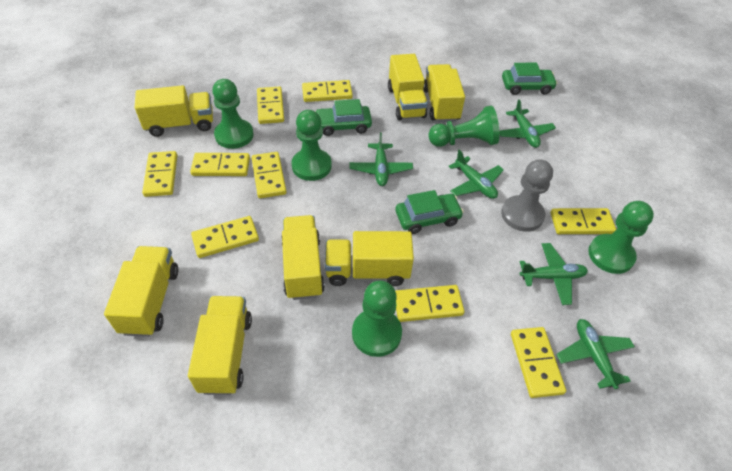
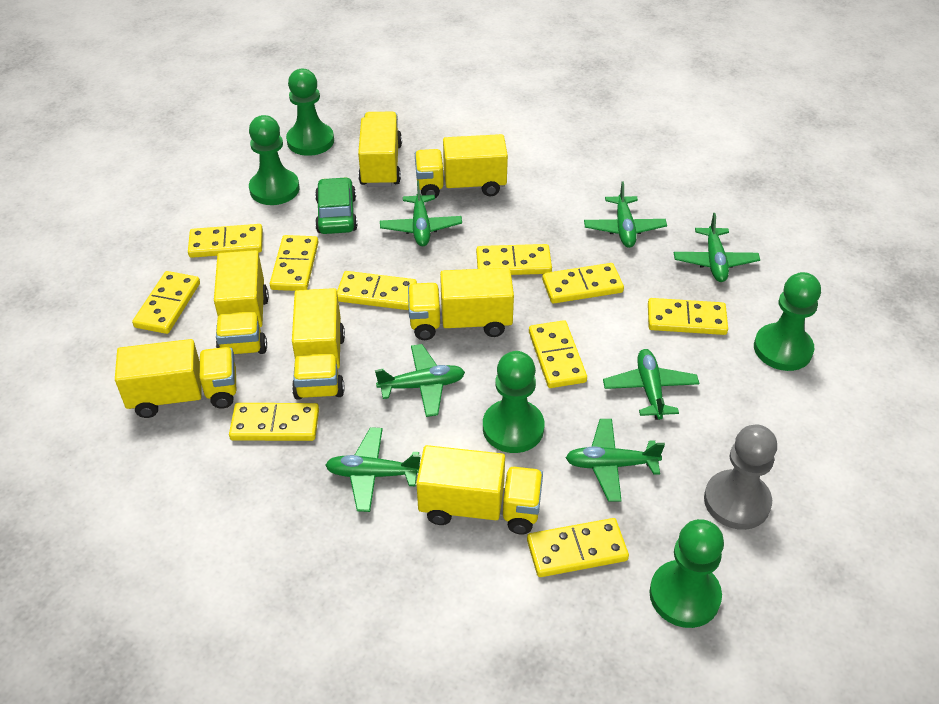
green car: [316,99,372,136] [395,190,464,234] [502,63,557,95] = 3 -> [315,177,358,234] = 1
green plane: [349,132,413,186] [448,150,504,199] [499,99,556,148] [520,243,588,305] [556,319,635,389] = 5 -> [325,427,421,512] [375,344,465,417] [380,180,462,246] [566,419,665,502] [584,181,667,248] [603,349,699,420] [674,213,760,282] = 7
yellow domino: [142,151,177,197] [190,153,250,176] [191,216,259,258] [252,152,286,198] [257,87,284,124] [302,80,353,102] [395,285,465,322] [511,327,566,398] [551,208,616,234] = 9 -> [132,271,200,334] [188,224,263,258] [229,403,319,441] [270,235,319,291] [337,271,417,310] [476,244,552,275] [527,518,629,577] [529,320,587,388] [542,263,624,303] [648,298,728,335] = 10

